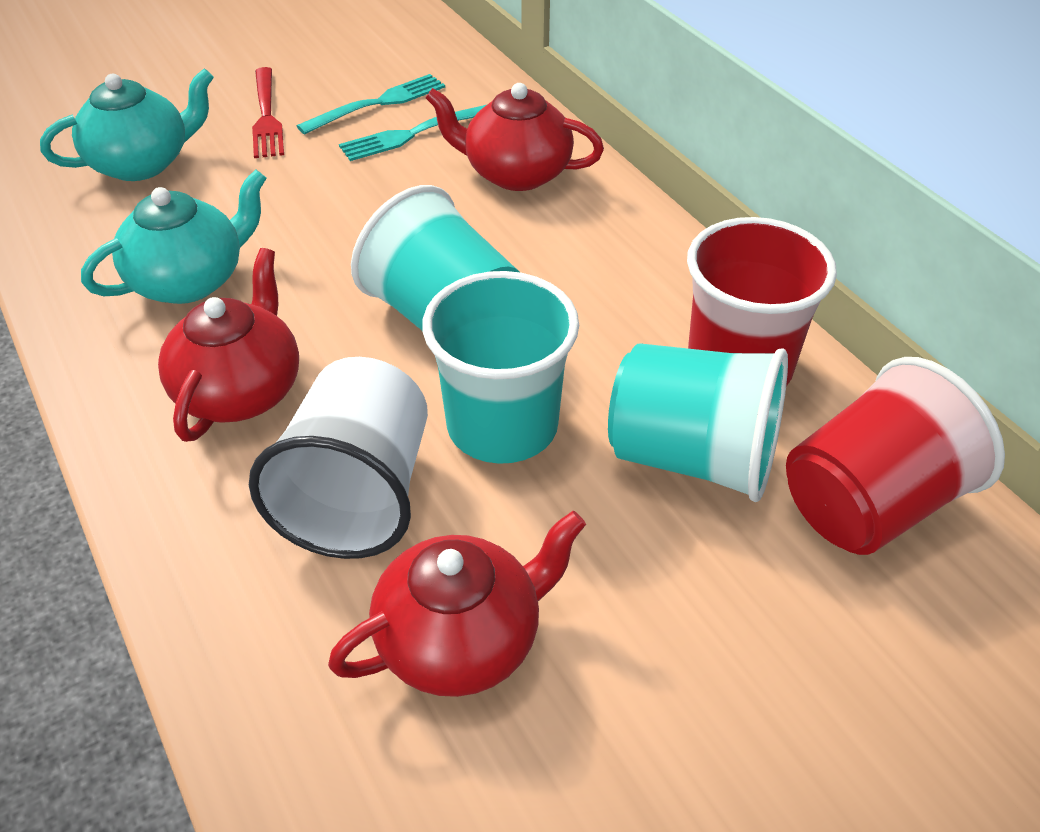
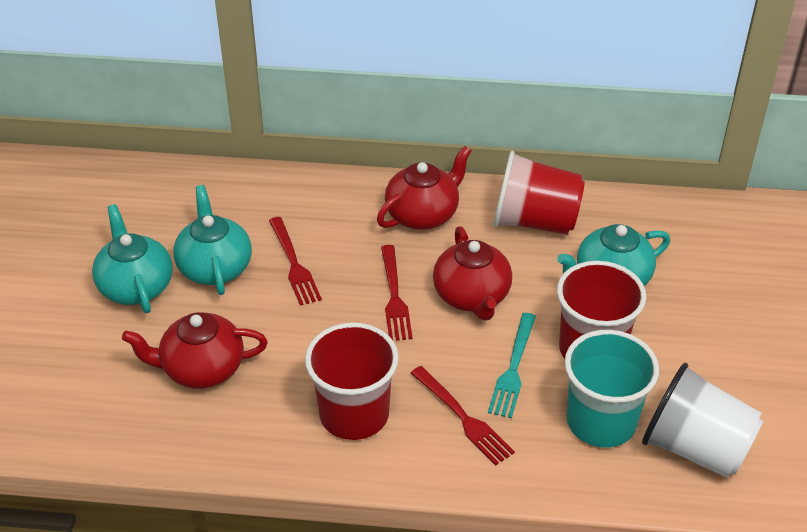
red cup: [687,217,837,386] [786,357,1005,555] = 2 -> [305,322,399,440] [493,151,585,235] [557,261,646,359] = 3
red fork: [252,67,284,158] = 1 -> [269,217,322,306] [381,245,413,340] [411,366,515,465] = 3
turquoise cup: [351,185,519,330] [422,271,579,464] [608,343,788,502] = 3 -> [564,330,659,448] = 1
turquoise fork: [297,74,445,134] [339,105,486,161] = 2 -> [488,313,536,418] = 1
turquoise teapot: [40,69,214,181] [81,169,267,304] = 2 -> [92,204,173,313] [173,185,252,295] [557,224,670,286] = 3

